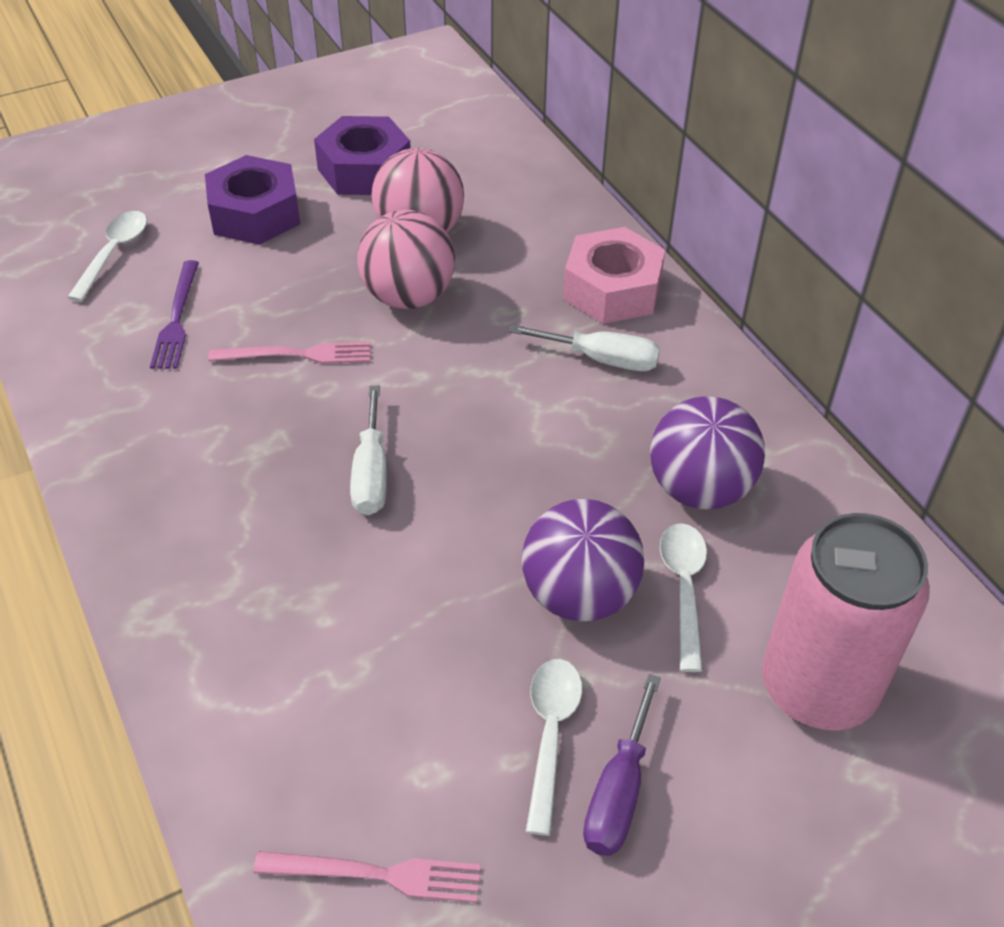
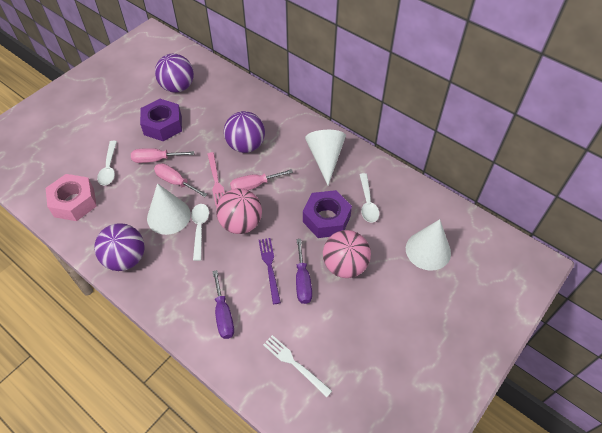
pink can: [762,513,930,730] = 1 -> none = 0
pink fork: [208,342,371,364] [253,851,481,903] = 2 -> [207,152,225,206] = 1
pink screwdriver: none = 0 -> [131,148,194,163] [154,163,208,197] [230,169,293,190] = 3
purple ball: [522,499,644,622] [650,396,765,510] = 2 -> [94,223,144,271] [155,54,194,93] [224,111,265,153] = 3
purple screwdriver: [583,674,661,856] = 1 -> [212,270,234,339] [296,239,312,304] = 2
white cone: none = 0 -> [147,183,191,235] [305,130,346,185] [406,219,451,271] = 3
white fork: none = 0 -> [263,335,332,397] = 1
white screwdriver: [350,386,387,515] [509,325,660,371] = 2 -> none = 0

